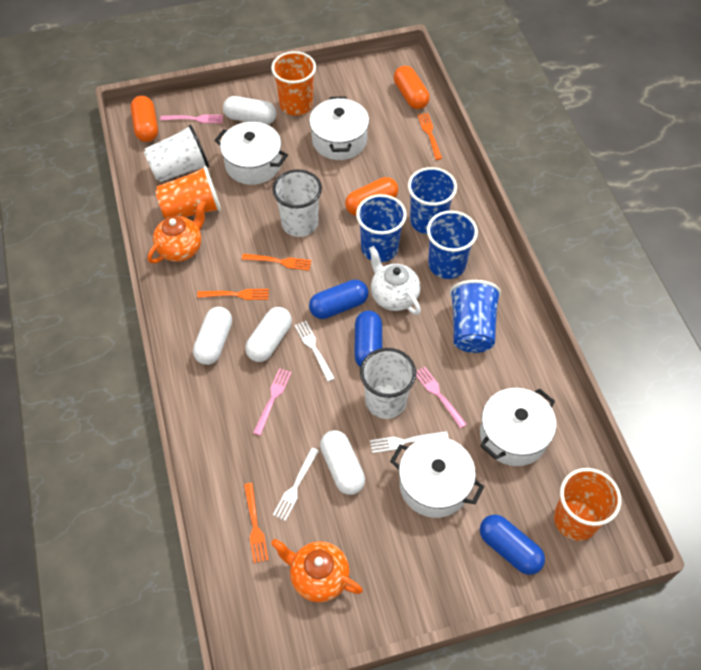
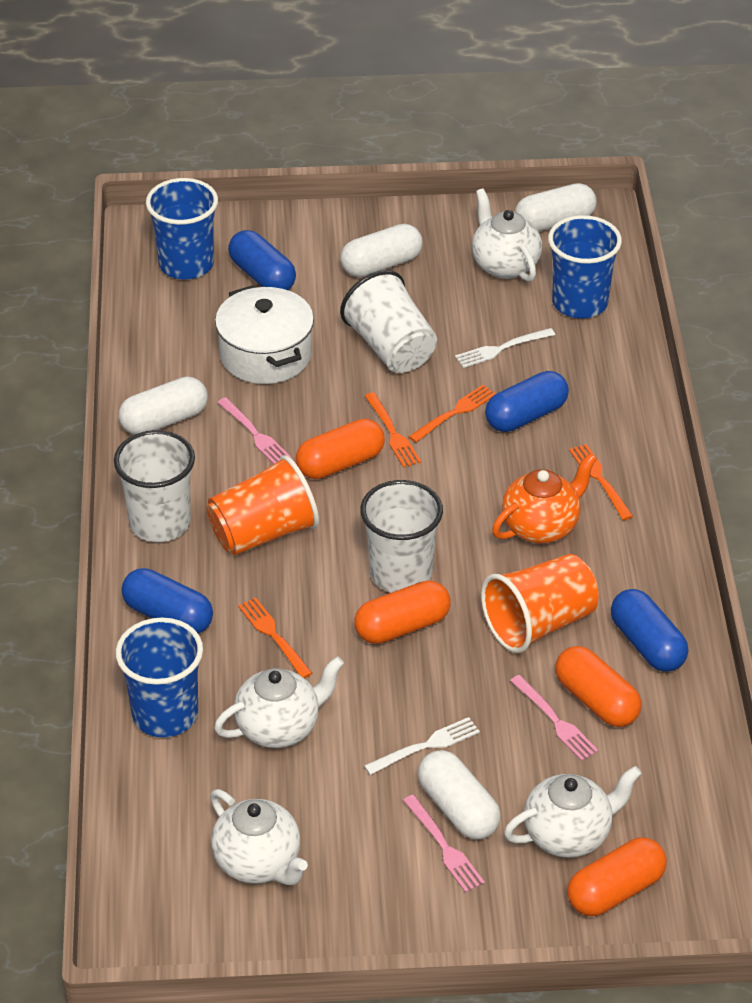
blue capsule: [309,279,368,319] [354,311,382,367] [480,515,545,575] = 3 -> [121,568,213,634] [228,230,296,290] [485,371,569,432] [611,589,688,672] = 4
blue cup: [356,194,407,262] [408,167,457,234] [427,211,478,279] [449,280,501,353] = 4 -> [116,617,203,737] [146,178,218,279] [548,215,622,318] = 3
orange capsule: [131,96,158,142] [345,177,398,216] [394,66,430,109] = 3 -> [296,419,385,479] [354,580,451,644] [555,646,642,727] [567,838,667,916] = 4
orange cup: [155,166,221,219] [271,51,316,115] [554,468,621,541] = 3 -> [206,455,319,555] [481,554,598,653] = 2
orange teapot: [148,201,206,263] [271,539,363,602] = 2 -> [492,453,597,544] = 1
white fork: [273,448,319,521] [295,321,335,382] [370,431,449,453] = 3 -> [364,717,480,775] [455,328,555,368] = 2
white pot: [214,122,288,185] [309,96,369,160] [390,436,484,518] [480,388,556,466] = 4 -> [215,285,314,384] = 1
white teapot: [369,246,421,315] = 1 -> [210,789,308,885] [214,656,344,748] [472,188,542,282] [504,766,642,858] = 4

